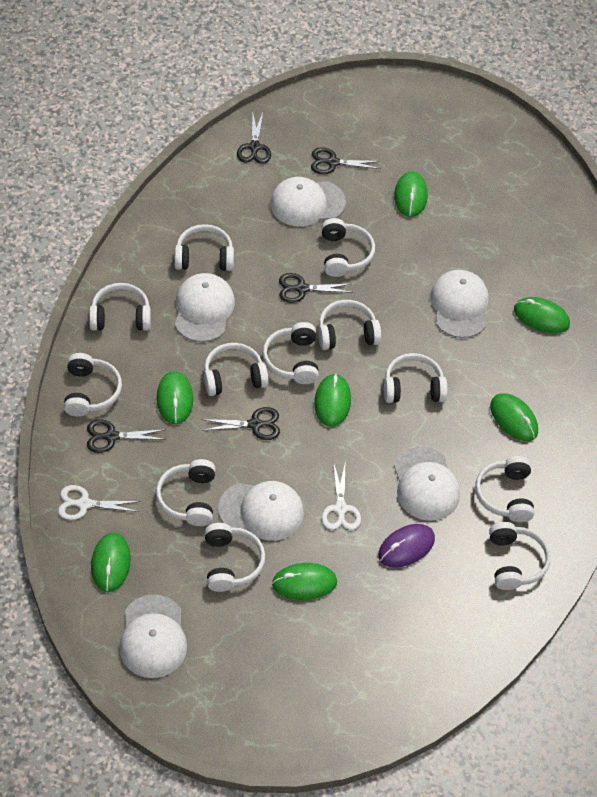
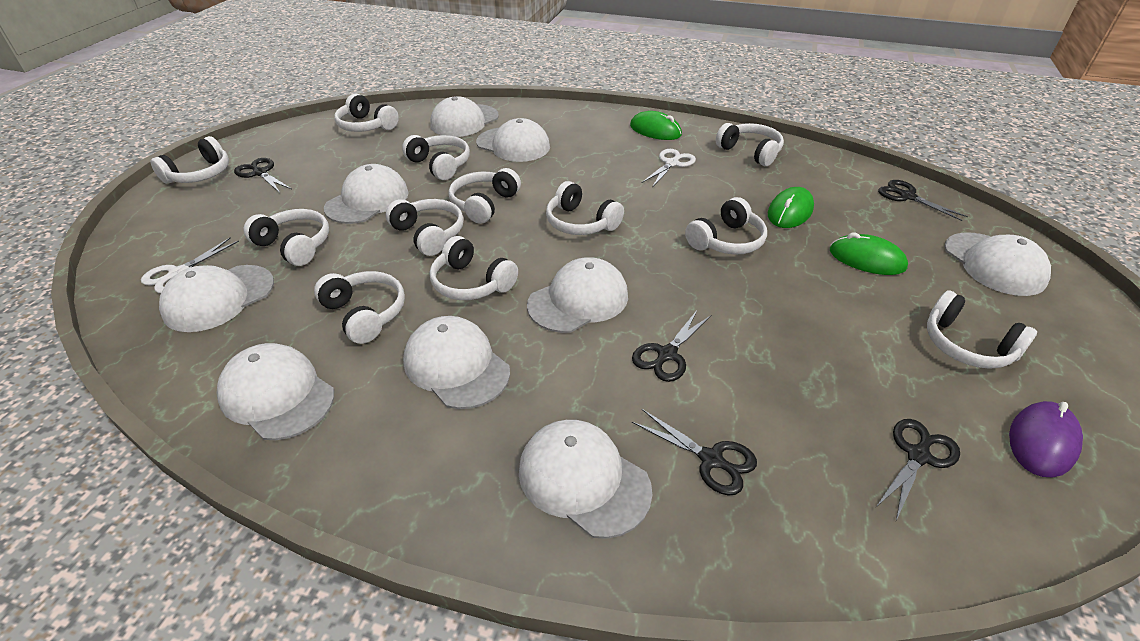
green mouse: [91,533,131,592] [157,371,193,424] [272,563,337,600] [314,373,351,427] [394,171,428,217] [490,393,538,441] [514,297,570,333] = 7 -> [630,111,682,140] [768,187,814,228] [830,232,908,275] = 3
white cap: [119,594,187,678] [175,273,235,342] [218,481,304,541] [270,177,346,227] [394,447,460,521] [430,270,489,338] = 6 -> [159,265,274,332] [216,343,334,440] [324,164,409,224] [403,316,510,409] [430,96,499,137] [476,118,550,162] [519,420,652,539] [527,257,628,333] [944,232,1051,296] = 9

